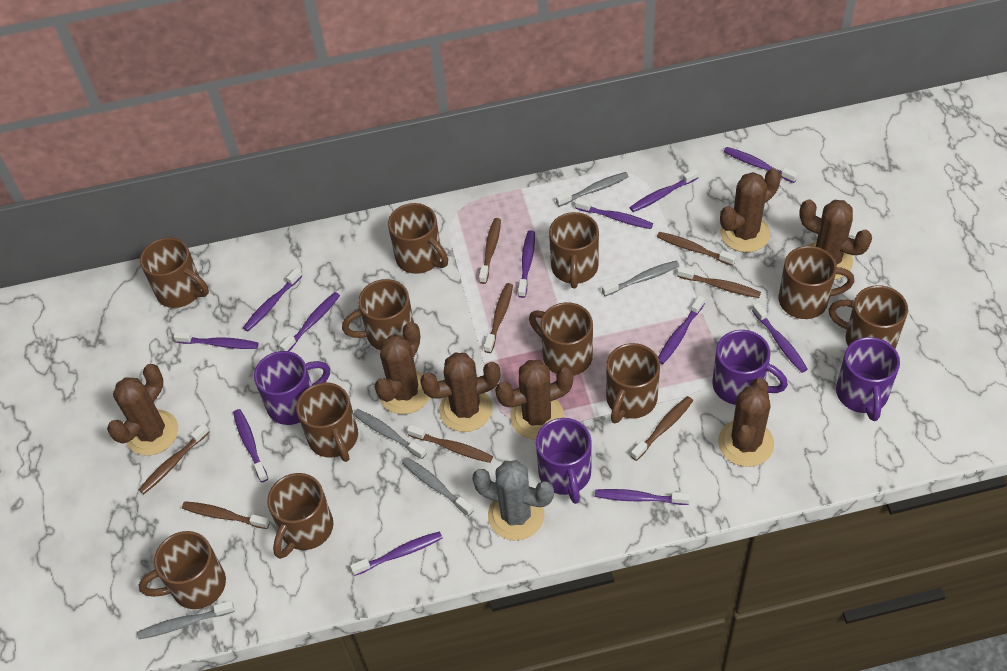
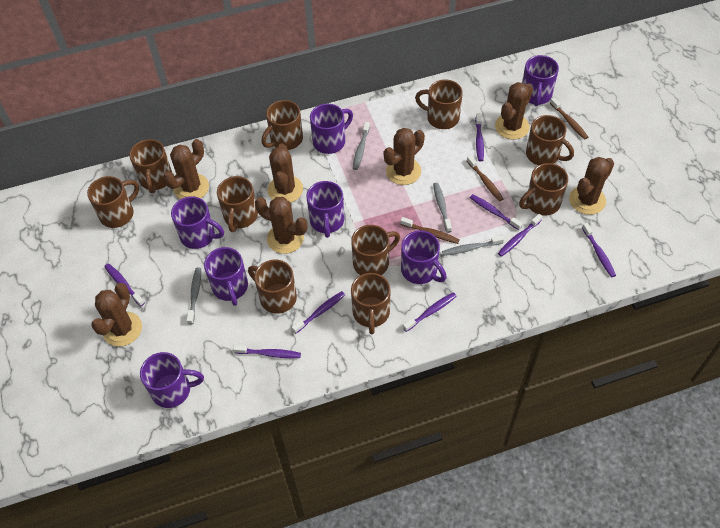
brown mug: [139,531,226,609] [140,237,209,308] [267,473,333,559] [296,382,358,462] [342,279,414,350] [388,203,448,274] [529,302,593,376] [549,212,599,288] [606,343,660,423] [779,246,855,319] [829,285,908,348] = 11 -> [87,176,139,228] [129,139,172,193] [217,176,258,232] [248,260,297,314] [262,100,303,150] [351,225,400,275] [351,273,391,334] [415,80,463,129] [519,163,568,215] [526,115,574,165] = 10
brown toothbrush: [139,423,209,494] [182,501,270,529] [407,425,493,463] [479,218,501,284] [484,283,513,353] [631,396,693,461] [657,232,736,266] [677,266,761,298] = 8 -> [400,217,460,244] [467,155,503,202] [550,97,588,140] = 3
grey cactus: [472,460,554,540] = 1 -> none = 0
grey toothbrush: [137,601,235,639] [353,409,427,459] [402,457,474,516] [556,172,629,207] [602,261,679,296] = 5 -> [187,267,201,325] [353,122,370,170] [433,183,452,233] [442,236,504,256] = 4
purple mug: [254,351,330,425] [536,418,592,504] [712,330,788,405] [836,337,900,421] = 4 -> [140,352,204,408] [171,197,224,249] [204,247,248,306] [306,181,344,238] [310,104,353,154] [401,231,446,284] [522,55,559,106] = 7
purple toothbrush: [173,332,258,349] [233,409,268,482] [243,268,303,331] [280,292,340,351] [350,531,443,576] [518,230,535,298] [575,198,653,229] [595,489,690,505] [629,169,699,212] [658,296,705,364] [724,147,798,183] [752,303,808,373] = 12 -> [104,263,145,306] [233,345,301,358] [292,291,345,334] [403,292,457,332] [470,194,522,230] [475,113,484,161] [498,214,543,257] [582,223,616,277] = 8

